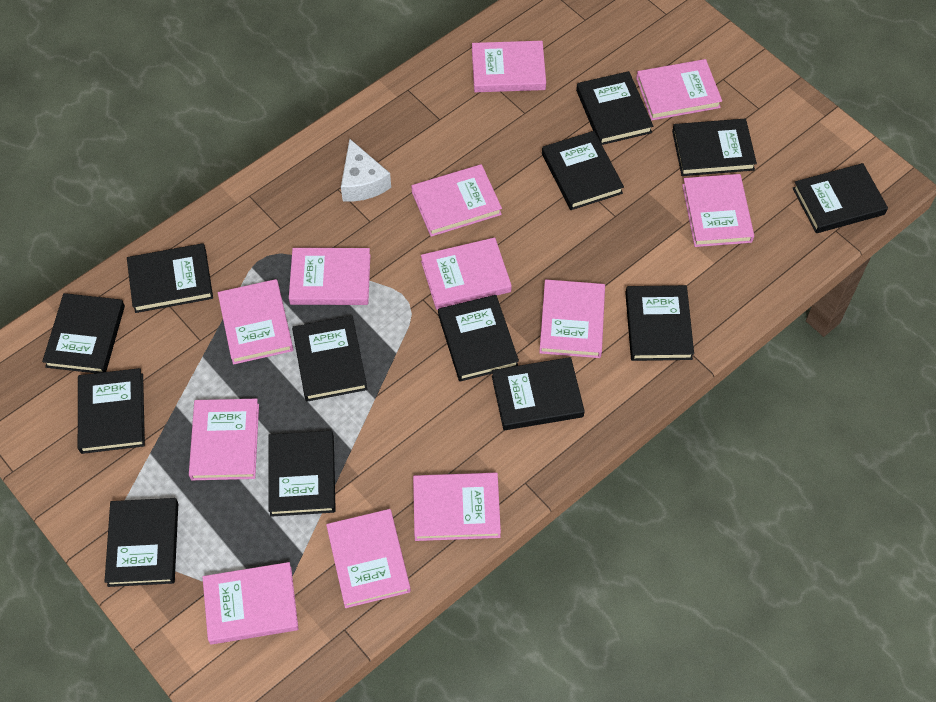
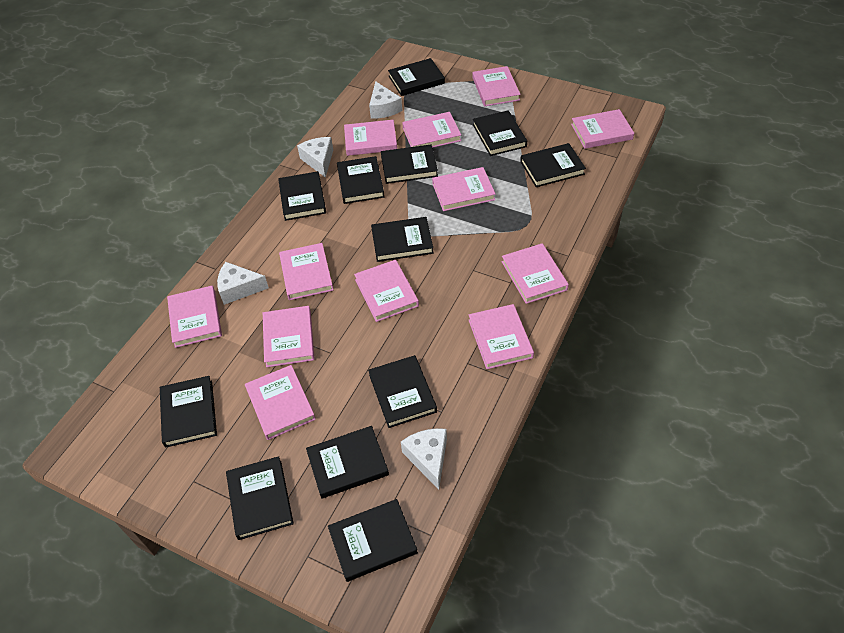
black book: [42,293,125,373] [78,368,145,454] [104,498,178,587] [127,243,213,313] [268,431,336,517] [292,316,367,402] [438,295,519,382] [492,357,585,430] [542,131,624,210] [576,71,653,145] [625,285,694,361] [672,119,757,176] [793,163,888,233] = 13 -> [160,376,217,448] [226,456,294,540] [278,171,326,221] [306,426,389,499] [328,499,418,582] [337,156,384,204] [368,355,437,428] [371,217,434,262] [381,145,438,184] [388,58,445,96] [473,110,527,156] [520,143,586,187] = 12
white cheese: [341,139,391,201] = 1 -> [217,262,269,305] [297,137,333,178] [369,81,402,119] [401,428,447,490] = 4

